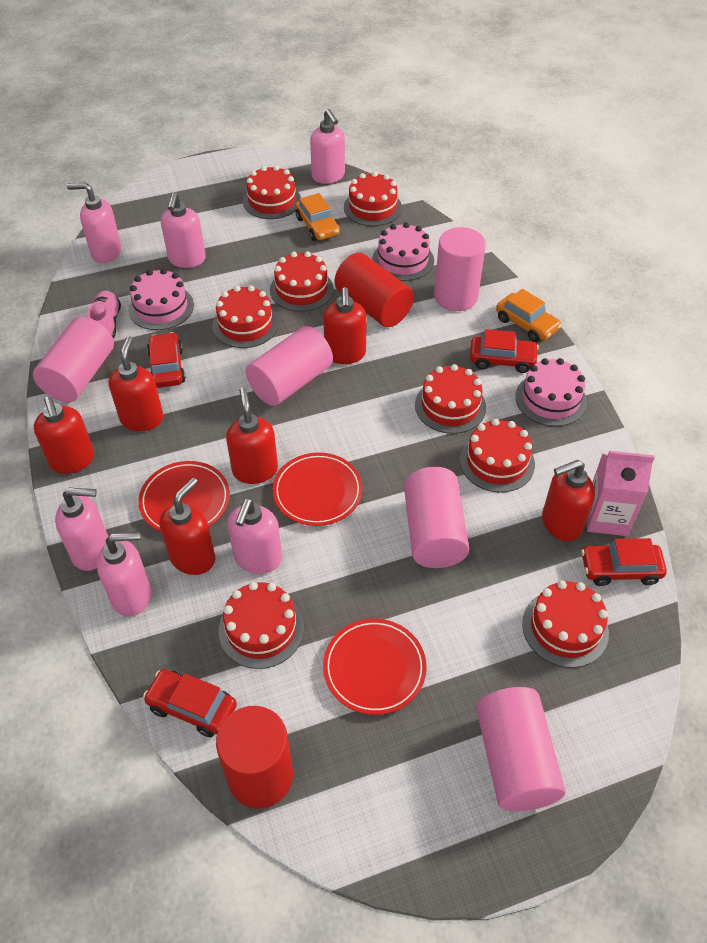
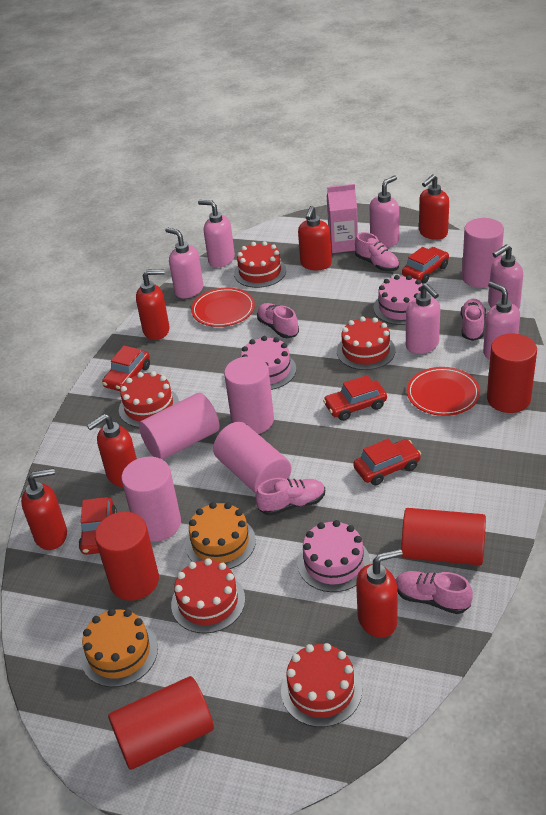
orange cake: none = 0 -> [81,609,158,687] [186,502,256,569] = 2
orange car: [296,193,340,241] [496,289,562,342] = 2 -> none = 0
pink shoe: [87,291,121,338] = 1 -> [256,478,325,516] [257,303,299,338] [355,232,399,271] [396,571,473,614] [461,298,486,341] = 5
red cake: [212,285,279,348] [218,582,304,669] [243,165,301,219] [270,251,334,312] [344,171,402,226] [415,364,486,434] [460,419,535,493] [522,580,609,668] = 8 -> [119,371,179,428] [171,558,245,634] [234,241,286,288] [281,643,362,727] [337,316,395,370] = 5
red car: [143,669,237,737] [147,332,186,388] [470,329,539,373] [581,538,667,586] = 4 -> [79,497,117,555] [102,346,150,391] [323,375,387,421] [353,439,421,486] [402,247,449,284] = 5
red cylinder: [216,706,293,809] [335,253,414,327] = 2 -> [95,512,159,601] [108,676,214,770] [401,508,486,565] [487,334,537,413] = 4
red plate: [138,461,230,532] [273,452,363,526] [323,619,427,715] = 3 -> [191,288,255,327] [407,367,480,416] = 2

